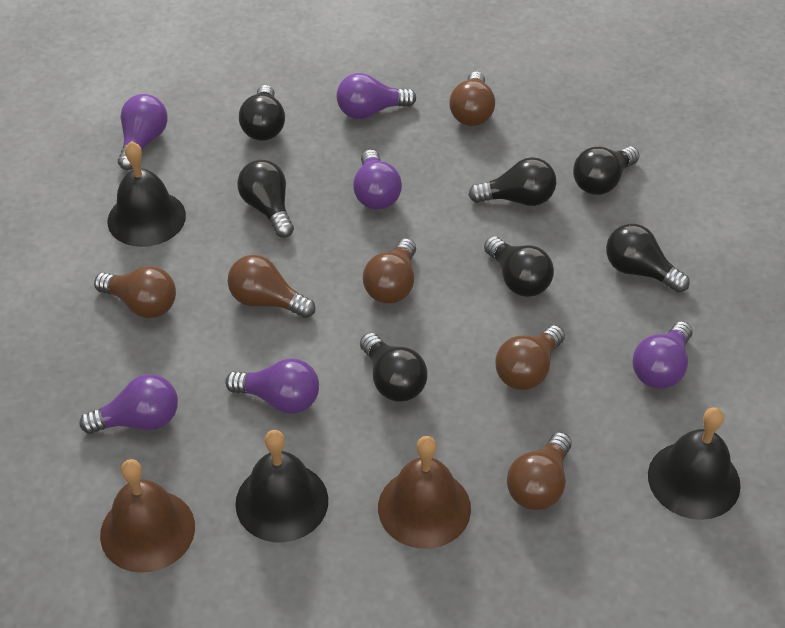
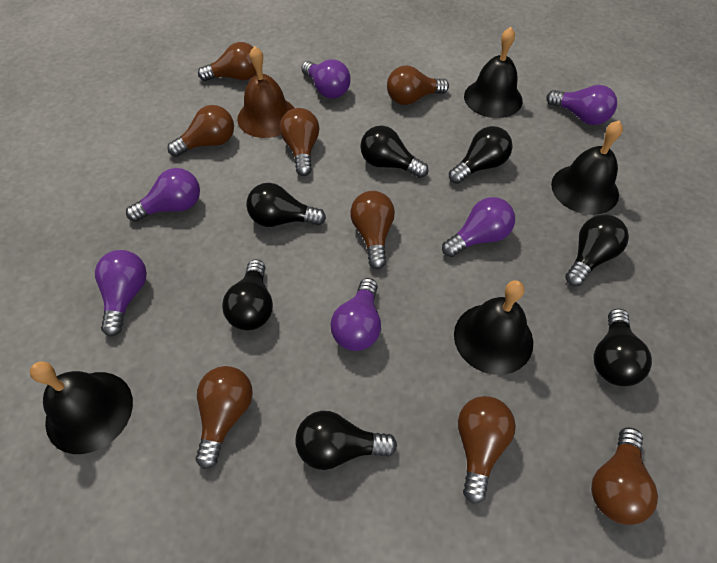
black bell: [107,141,186,247] [235,430,328,542] [648,407,741,520] = 3 -> [30,361,133,454] [454,280,533,375] [464,27,523,118] [551,120,623,215] = 4
brown bell: [100,459,195,573] [378,436,471,549] = 2 -> [237,46,294,138] = 1
brown light bulb: [94,266,176,318] [228,255,316,318] [363,238,416,304] [449,71,495,126] [495,325,565,390] [507,432,572,510] = 6 -> [167,105,234,157] [195,366,253,469] [198,42,256,81] [280,108,320,176] [350,191,395,269] [387,66,449,105] [458,396,516,504] [591,427,658,525] = 8

